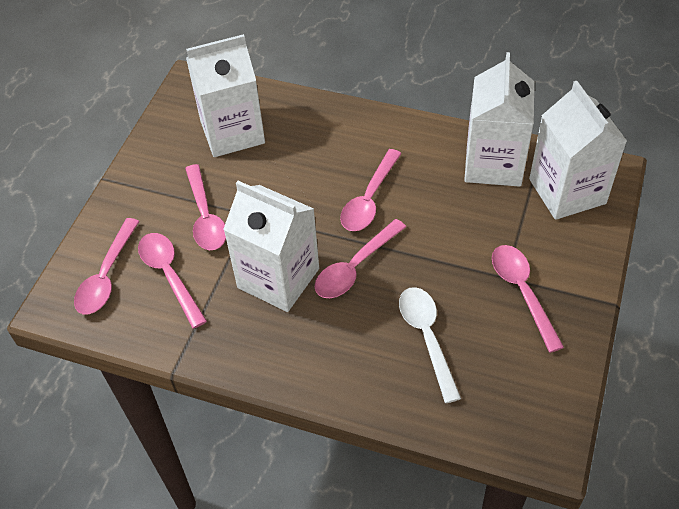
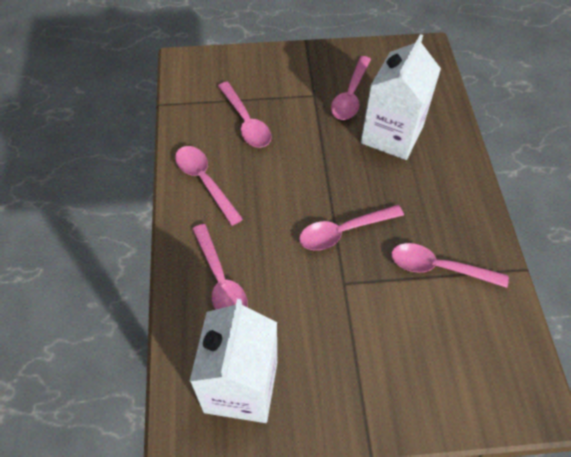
white carton: [186,34,265,157] [223,181,319,312] [464,52,534,187] [529,81,627,220] = 4 -> [189,299,277,423] [361,34,441,160] = 2
white spoon: [399,287,461,403] = 1 -> none = 0

